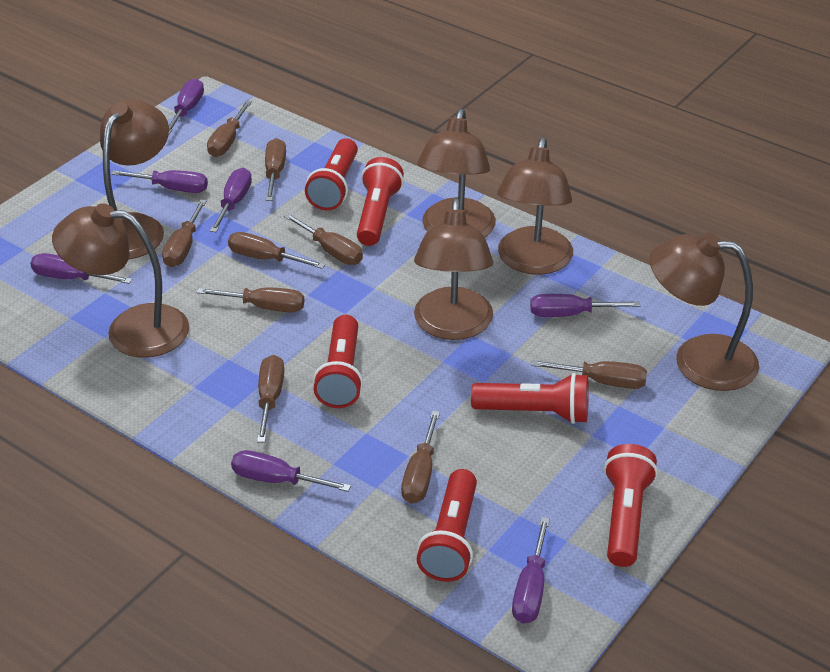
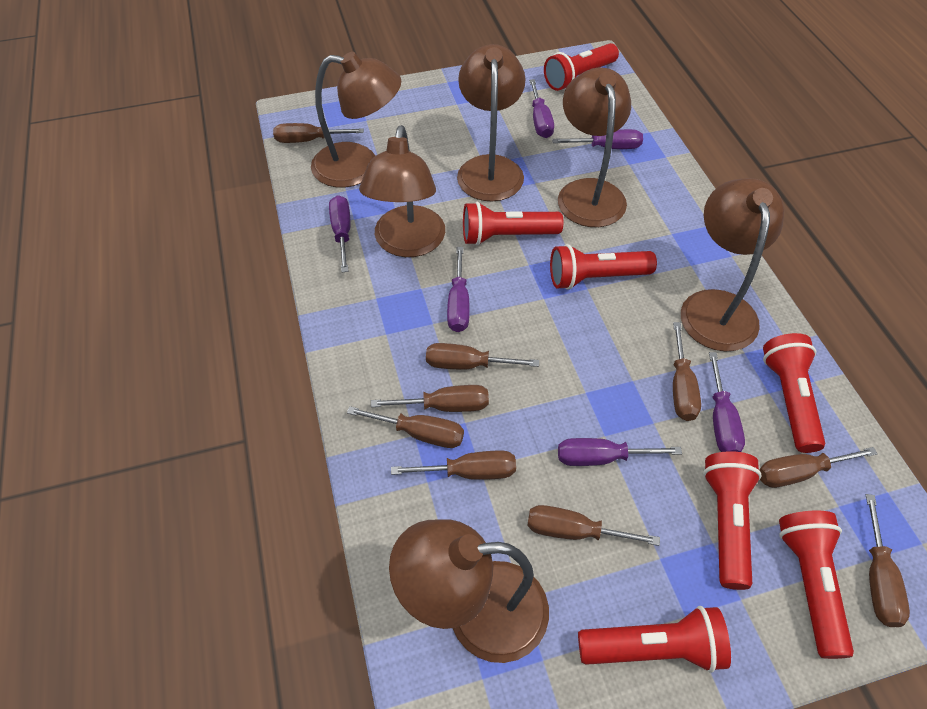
purple screwdriver: [30,253,132,284] [111,170,208,193] [169,78,204,134] [210,168,252,232] [231,450,351,492] [512,517,550,624] [530,294,641,317] = 7 -> [329,195,350,272] [447,247,470,332] [529,79,554,138] [552,129,643,149] [558,438,682,466] [709,352,745,452] = 6
red flashlight: [305,138,358,210] [313,315,363,408] [357,157,404,246] [417,469,477,582] [471,373,589,424] [604,444,658,567] = 6 -> [463,202,563,245] [544,43,619,91] [550,244,657,290] [578,606,731,673] [703,451,761,590] [763,333,825,453] [779,511,854,659] = 7

